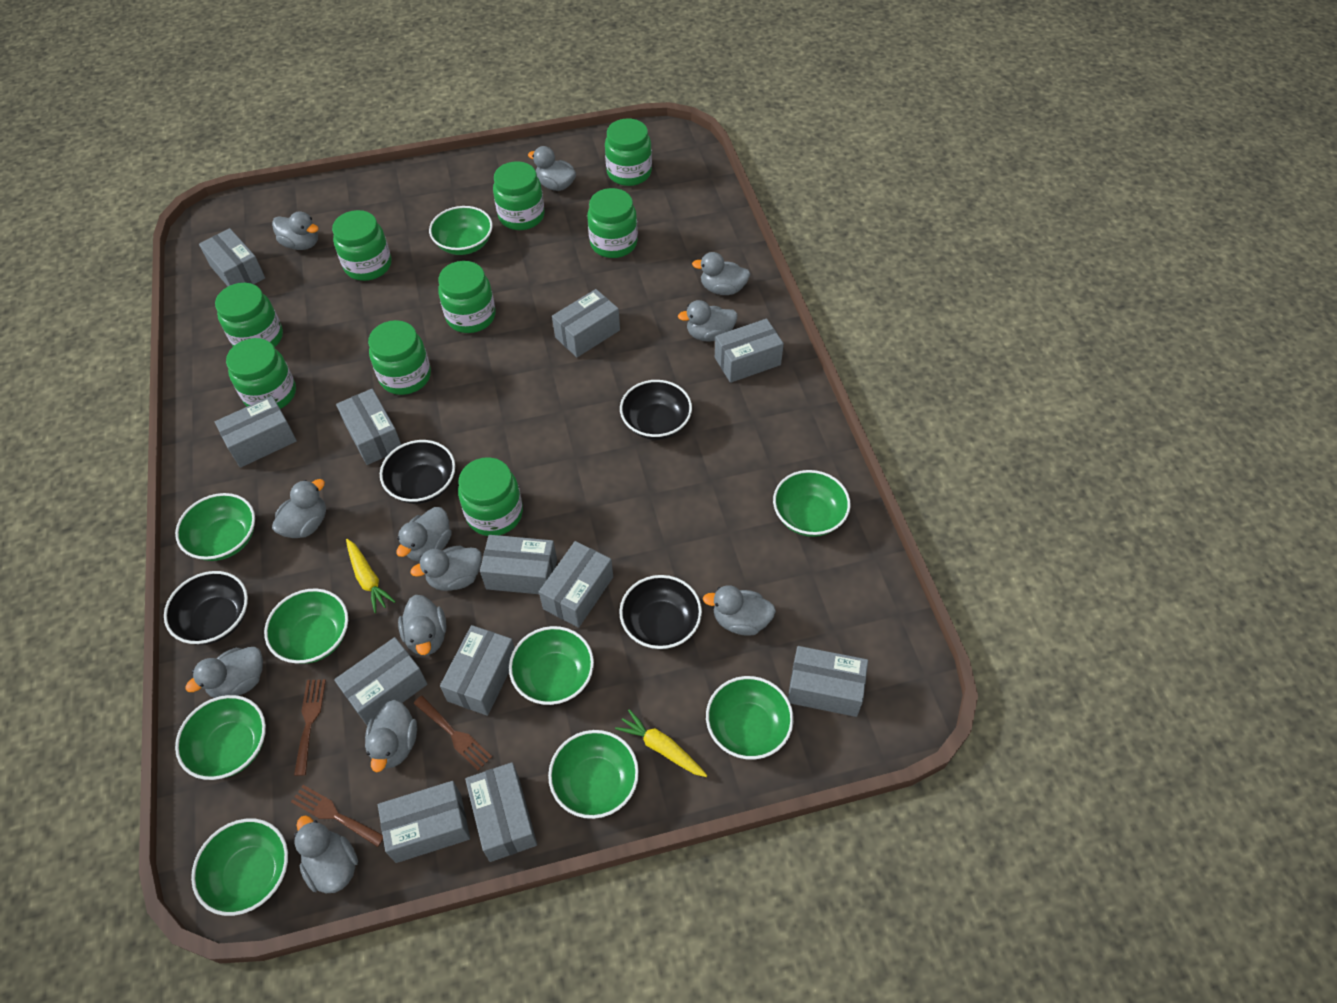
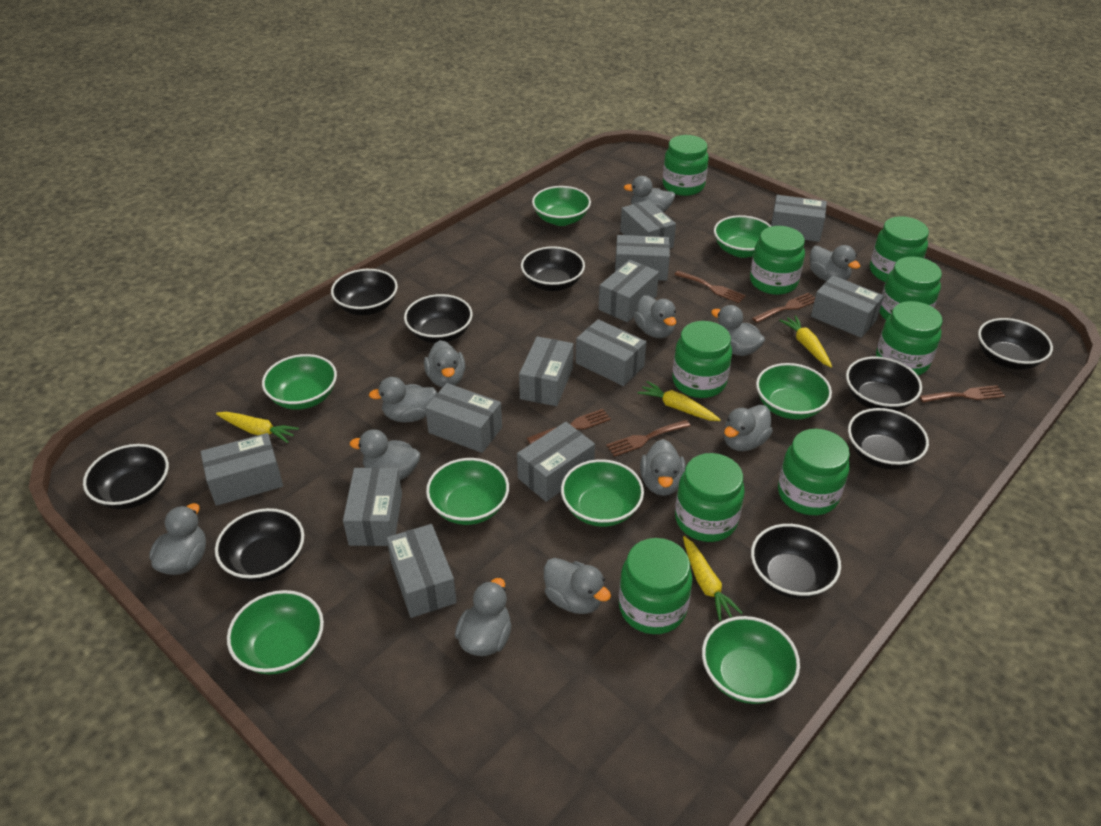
black bowl: [164,571,248,645] [380,440,455,504] [619,575,702,649] [620,380,692,440] = 4 -> [83,444,169,509] [215,508,304,582] [331,269,398,315] [404,294,473,343] [521,246,585,291] [751,524,841,599] [846,356,922,411] [848,408,929,470] [978,318,1053,370] = 9
brown fork: [291,785,383,847] [294,679,326,776] [413,696,492,771] = 3 -> [527,409,611,444] [606,420,690,457] [674,271,746,303] [752,293,815,323] [919,385,1005,403] = 5
green bowl: [175,493,255,561] [175,695,266,780] [191,818,288,916] [264,588,348,664] [429,206,493,255] [509,626,594,705] [548,730,639,819] [706,676,794,760] [773,470,850,537] = 9 -> [227,590,324,674] [262,354,337,410] [426,458,509,525] [532,186,591,226] [561,459,644,527] [702,616,800,704] [714,215,772,258] [756,363,832,420] = 8
yellow carrot: [346,539,396,613] [615,709,707,777] = 2 -> [216,412,299,443] [638,381,721,421] [683,536,743,621] [779,315,832,368] = 4

